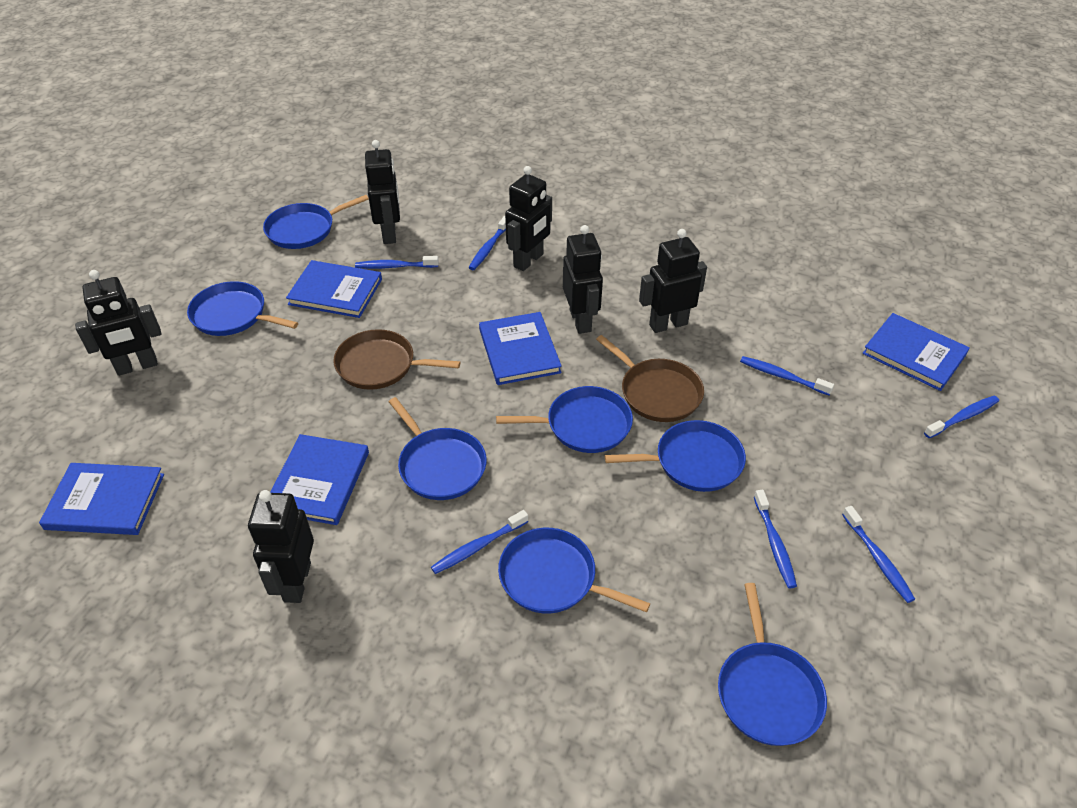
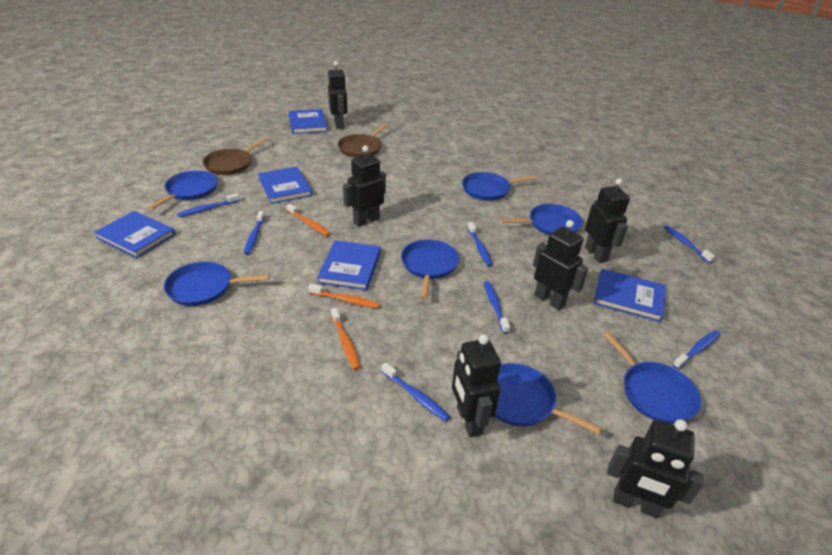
orange toothbrush: none = 0 -> [286,204,330,236] [308,284,380,309] [331,308,360,370] = 3

